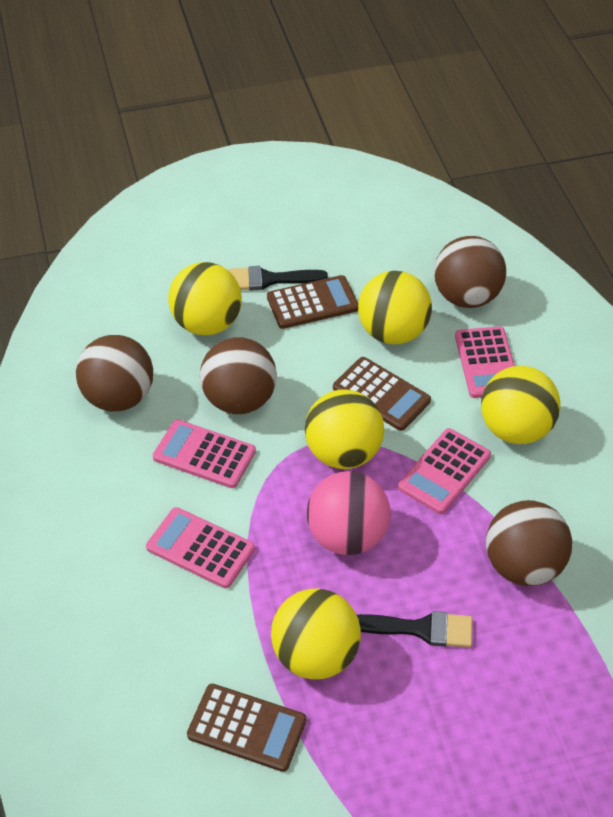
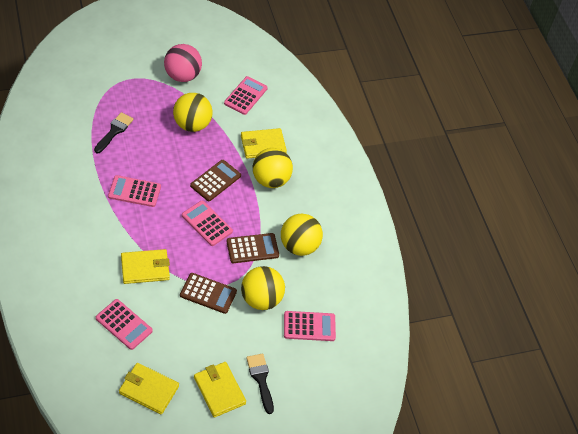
brown ball: [76,335,153,412] [200,337,277,414] [434,236,506,308] [486,500,572,586] = 4 -> none = 0
pink calculator: [146,507,255,588] [153,419,256,488] [398,428,491,514] [455,326,515,398] = 4 -> [96,299,153,350] [108,175,161,207] [182,200,233,246] [224,76,268,115] [284,311,336,341] = 5
yellow ball: [168,262,242,336] [271,588,361,679] [305,389,384,469] [358,271,432,344] [481,366,560,444] = 5 -> [173,93,213,132] [241,266,285,310] [253,148,293,188] [281,214,323,256] = 4
yellow wallet: none = 0 -> [119,363,179,415] [121,249,170,284] [194,362,246,418] [241,128,287,159] = 4

